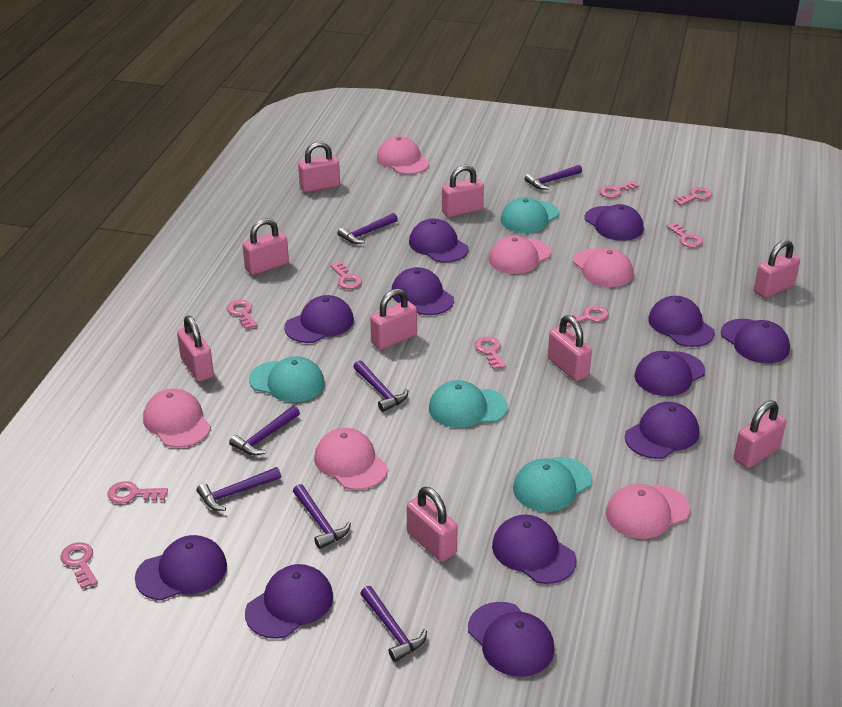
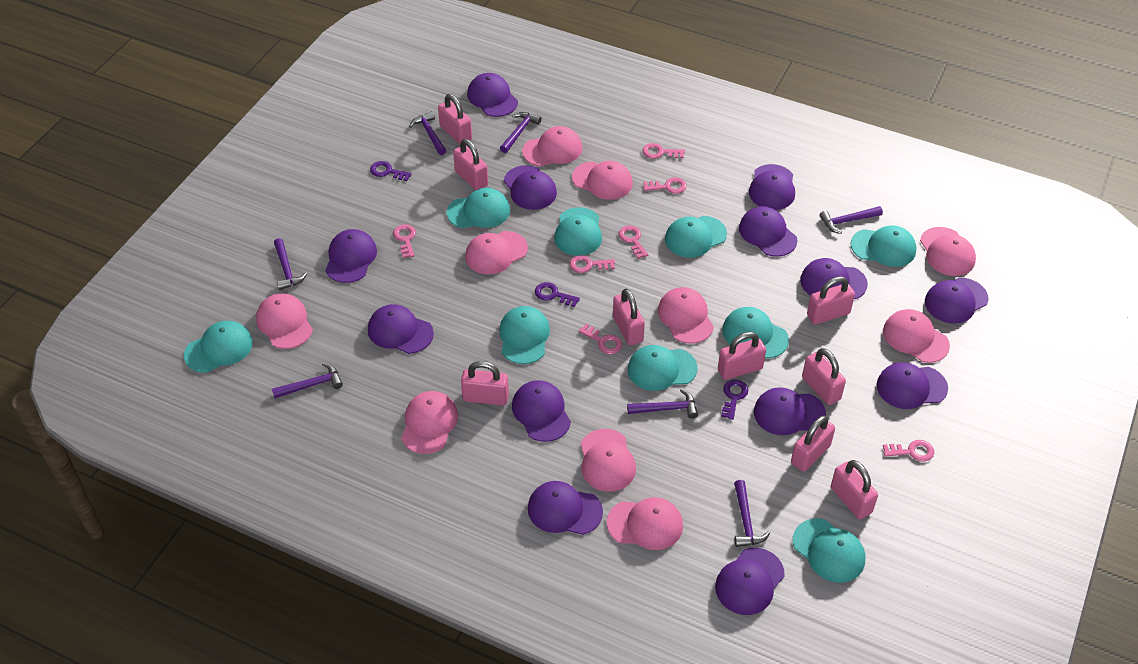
pink cap: [143,388,211,448] [314,428,388,490] [377,136,430,174] [489,236,551,274] [573,248,633,287] [606,484,690,539] = 6 -> [256,293,313,349] [401,391,458,454] [465,231,528,275] [522,126,582,166] [572,161,633,200] [581,429,636,492] [607,497,683,550] [658,287,714,344] [883,309,950,363] [920,227,976,276] = 10
pink key: [61,542,98,589] [108,481,168,503] [227,300,258,329] [330,262,362,289] [474,337,506,370] [561,306,609,327] [599,181,639,198] [666,223,703,248] [674,187,712,206] = 9 -> [393,224,416,258] [569,255,615,273] [579,324,622,354] [618,225,648,259] [642,143,685,159] [643,177,687,194] [883,440,934,462] = 7
purple cap: [135,535,227,601] [245,564,333,639] [284,295,354,343] [392,267,454,315] [409,218,469,263] [468,602,554,677] [492,515,577,584] [584,204,644,241] [625,402,699,459] [635,351,705,396] [648,296,715,347] [721,319,790,363] = 12 -> [325,229,377,283] [368,304,434,354] [467,73,518,117] [504,165,557,210] [512,380,571,442] [528,481,603,535] [715,548,785,615] [739,206,797,257] [749,164,795,210] [754,387,826,435] [800,258,868,299] [877,362,948,409] [925,277,989,324] = 13
purple key: none = 0 -> [370,161,412,181] [535,282,580,307] [721,379,748,420] = 3
turquoise cap: [249,357,325,402] [429,380,508,428] [501,197,559,233] [513,457,592,512] = 4 -> [184,321,253,373] [447,188,510,228] [499,306,550,364] [554,207,602,256] [628,345,698,391] [665,216,727,258] [722,307,789,358] [793,518,866,583] [851,225,916,267] = 9

